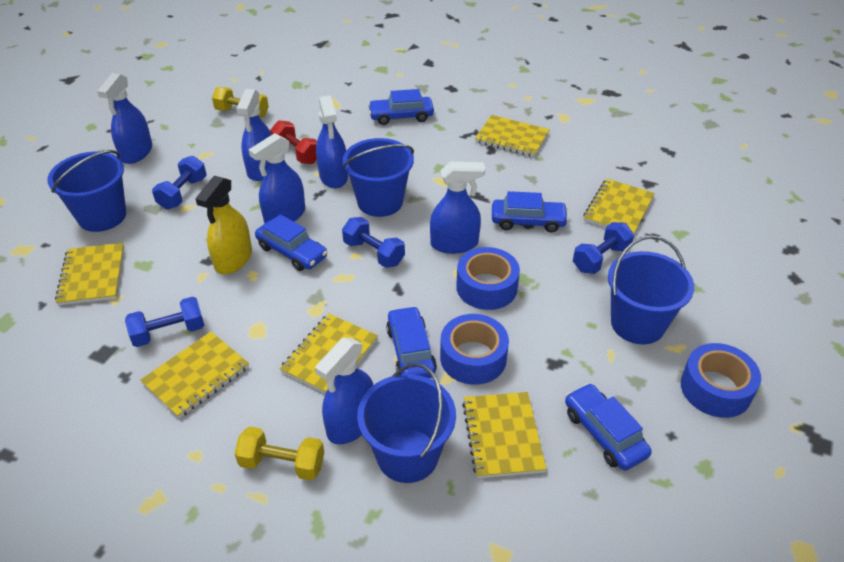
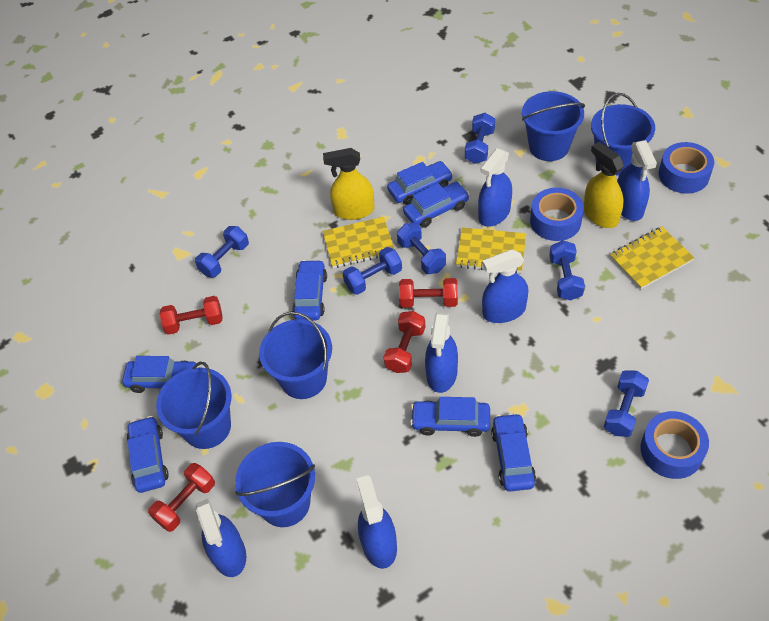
blue bucket: [47,150,126,232] [342,138,414,217] [357,363,456,483] [608,235,694,344] = 4 -> [156,362,232,449] [235,442,315,527] [259,312,332,399] [522,91,585,161] [591,93,655,176] = 5
blue car: [255,214,328,271] [368,89,434,125] [386,306,437,378] [492,191,569,232] [565,383,652,471] = 5 -> [122,356,199,393] [127,416,169,493] [292,260,327,320] [387,161,453,205] [403,182,470,228] [410,397,490,437] [491,413,536,491] = 7
blue dumbbell: [125,297,204,347] [152,156,207,209] [342,217,405,268] [573,222,634,274] = 4 -> [195,226,249,277] [343,247,402,295] [397,223,446,274] [465,113,495,164] [549,240,585,300] [604,370,649,437] = 6
red dumbbell: [270,120,317,164] = 1 -> [148,463,215,532] [160,296,222,335] [384,311,425,373] [399,278,458,308] = 4
yellow dumbbell: [212,87,269,118] [235,426,324,480] = 2 -> none = 0
yellow notebook: [55,243,124,306] [140,332,249,418] [280,313,378,394] [462,392,546,478] [475,115,550,157] [583,179,655,233] = 6 -> [323,217,395,268] [456,227,526,273] [610,227,694,289] = 3
yellow spray bottle: [195,175,252,274] = 1 -> [323,148,375,220] [584,142,624,228] = 2

